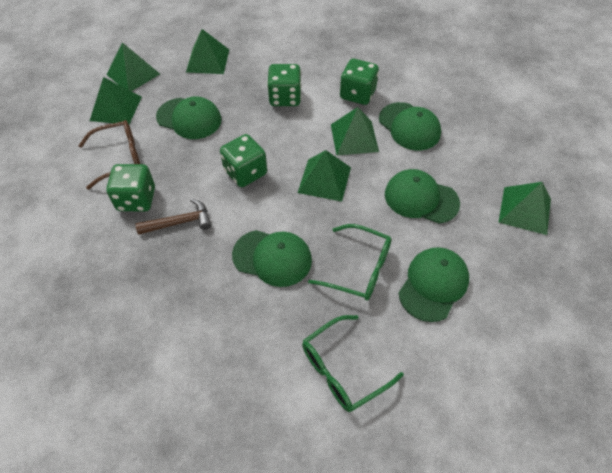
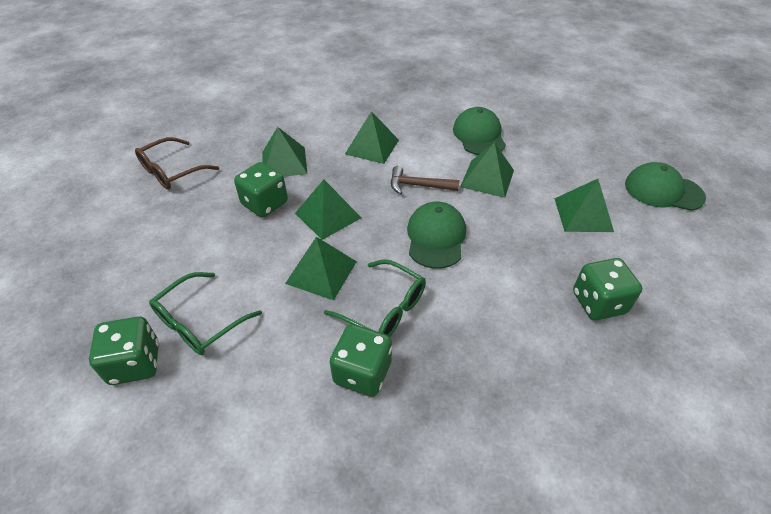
green cap: [156,96,221,139] [232,230,312,287] [379,102,441,150] [385,169,460,224] [399,247,469,322] = 5 -> [407,202,466,269] [453,107,506,155] [625,162,706,211] = 3

